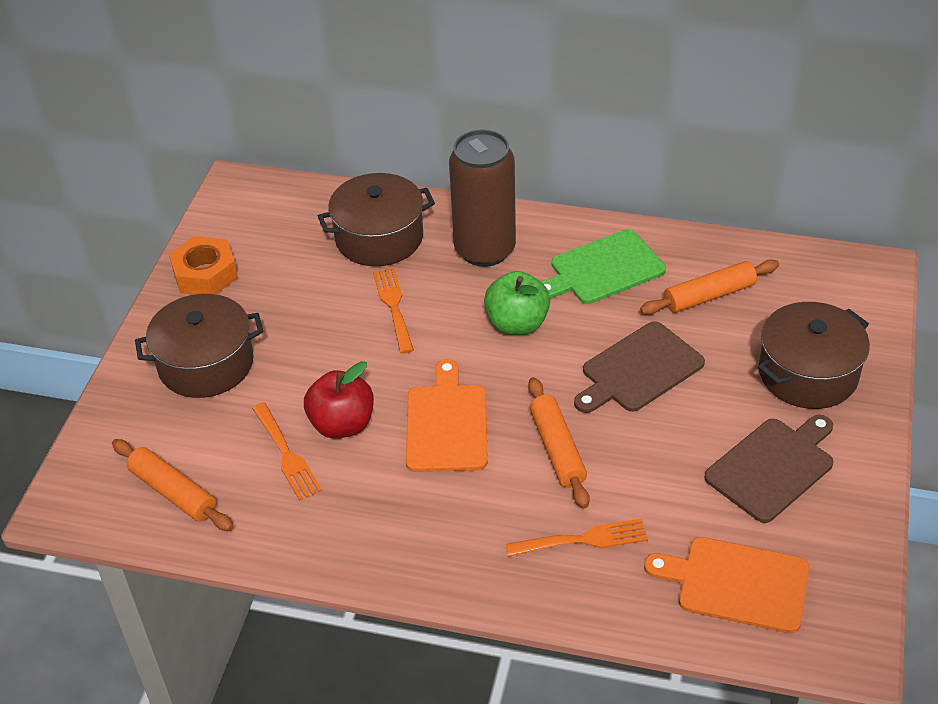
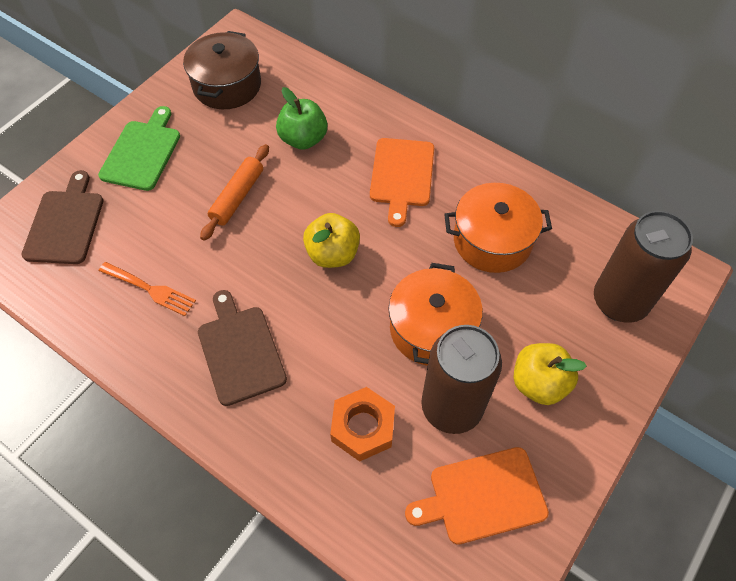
brown can: [449,130,516,267] = 1 -> [421,325,502,434] [594,211,693,323] = 2
brown pot: [135,294,263,398] [318,173,435,266] [758,302,870,409] = 3 -> [183,31,261,109] = 1
orange fork: [252,402,322,501] [373,268,414,354] [506,519,648,557] = 3 -> [99,262,196,316] = 1
orange pot: none = 0 -> [388,263,483,366] [444,183,552,273] = 2
orange rolling pin: [112,439,233,531] [528,377,590,508] [640,259,779,315] = 3 -> [200,144,269,241] = 1
red apple: [304,361,374,439] = 1 -> none = 0
yellow apple: none = 0 -> [303,213,360,268] [514,343,587,405] = 2

